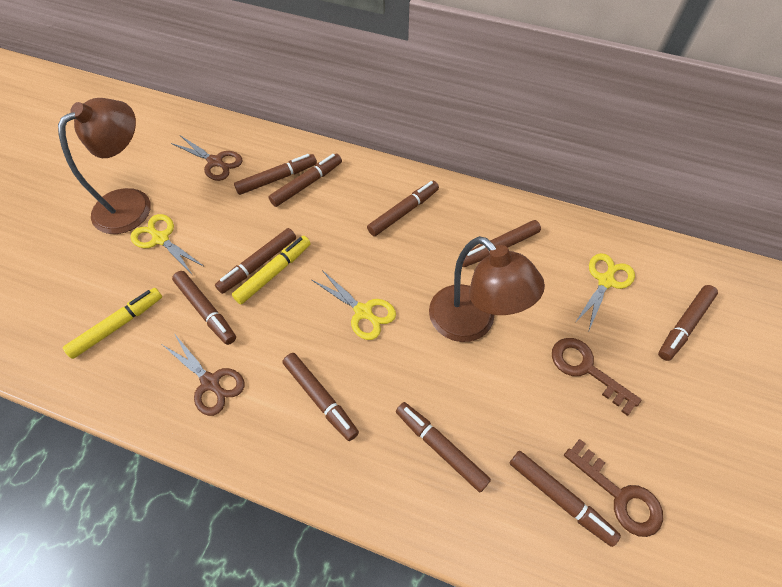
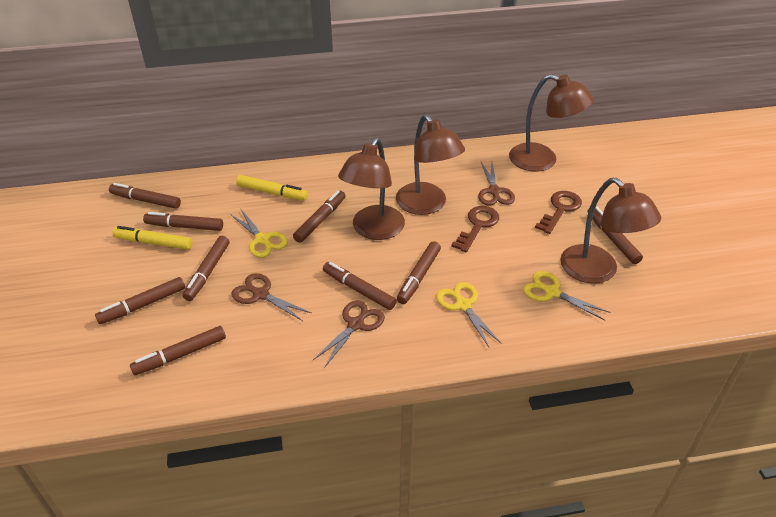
brown lamp: [58,98,151,234] [429,236,545,342] = 2 -> [338,138,405,240] [396,114,465,215] [509,74,594,172] [560,178,661,284] = 4
brown marker: [172,271,236,345] [215,228,296,294] [234,154,317,195] [269,154,342,207] [283,353,359,441] [367,181,439,236] [396,402,491,492] [462,220,541,267] [509,451,621,547] [658,285,718,361] = 10 -> [95,277,185,324] [109,183,181,209] [130,326,226,375] [143,212,223,231] [183,236,229,301] [293,190,345,243] [323,262,397,310] [397,241,441,304] [588,206,643,264] = 9
brown scissors: [163,335,245,416] [171,135,243,181] = 2 -> [231,273,311,321] [313,300,385,367] [478,162,515,206] = 3

